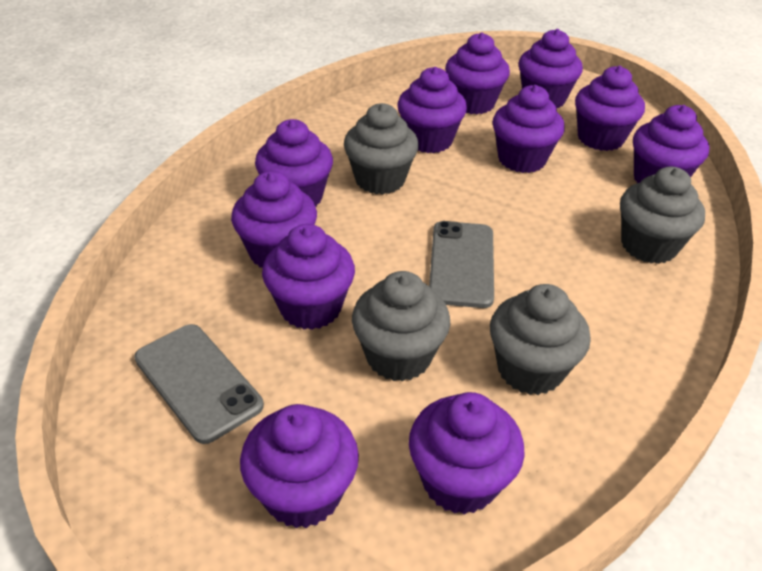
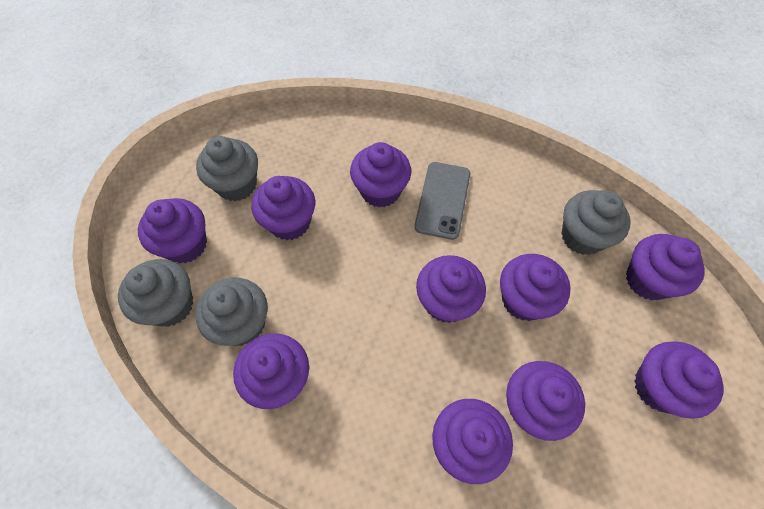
grey phone: [134,324,264,444] [429,221,494,308] = 2 -> [415,162,470,240] = 1
purple cupcake: [231,171,317,268] [240,404,359,528] [255,119,333,207] [262,224,355,330] [397,67,467,153] [409,392,525,515] [445,32,510,114] [493,85,565,173] [518,29,583,108] [575,66,645,151] [633,105,709,183] = 11 -> [138,198,207,263] [233,333,309,409] [251,176,315,240] [350,142,411,208] [416,255,486,323] [432,399,513,484] [500,254,570,321] [506,361,585,441] [626,234,705,300] [634,341,724,419] = 10

